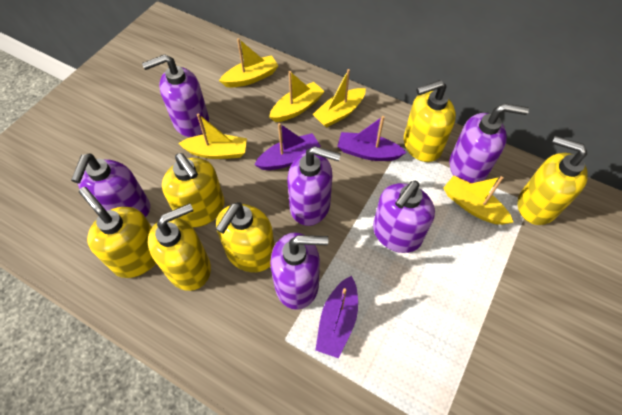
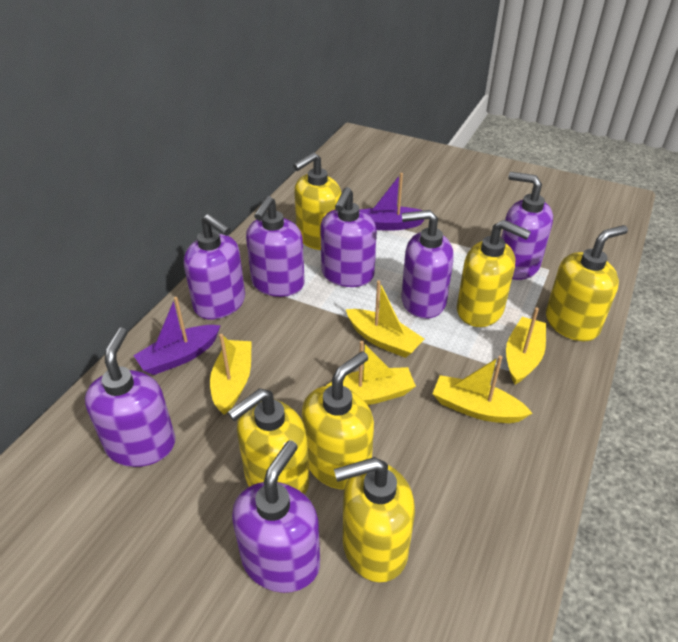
purple boat: [254,123,321,170] [315,276,358,358] [337,116,407,161] = 3 -> [133,297,221,375] [360,173,425,231] = 2
purple soap dispenser: [71,153,150,217] [142,54,209,137] [270,232,328,310] [287,146,341,226] [373,181,435,253] [450,103,529,183] = 6 -> [85,328,176,467] [184,214,245,319] [232,440,320,593] [246,196,305,297] [320,187,377,287] [401,210,454,319] [501,172,553,280] = 7

